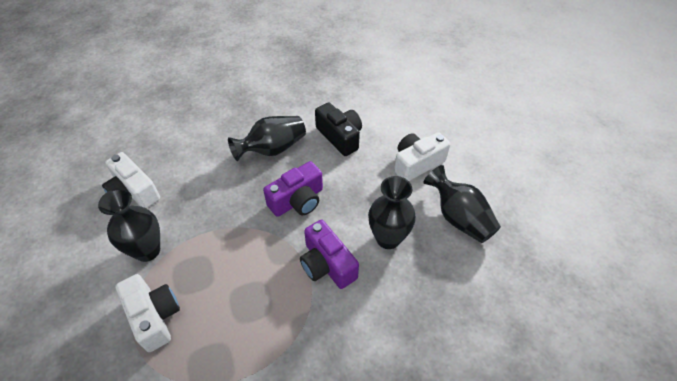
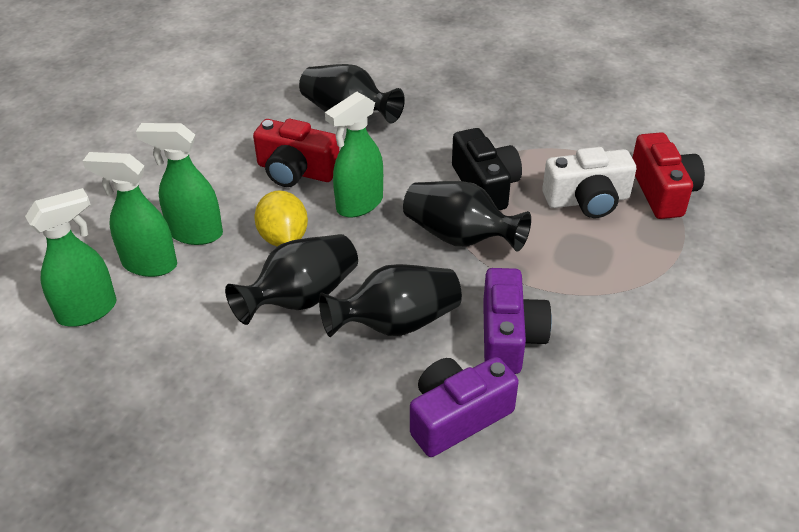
green spray bottle: none = 0 -> [25,188,117,327] [83,152,177,277] [136,123,223,245] [325,92,383,217] = 4
red camera: none = 0 -> [253,119,339,187] [632,132,705,219] = 2
white camera: [102,152,160,208] [115,274,180,352] [394,132,451,181] = 3 -> [542,147,636,218] = 1
yellow lemon: none = 0 -> [254,190,308,247] = 1

